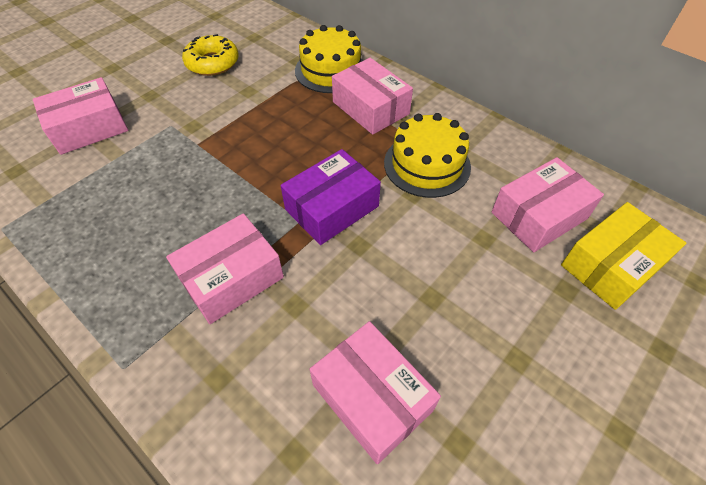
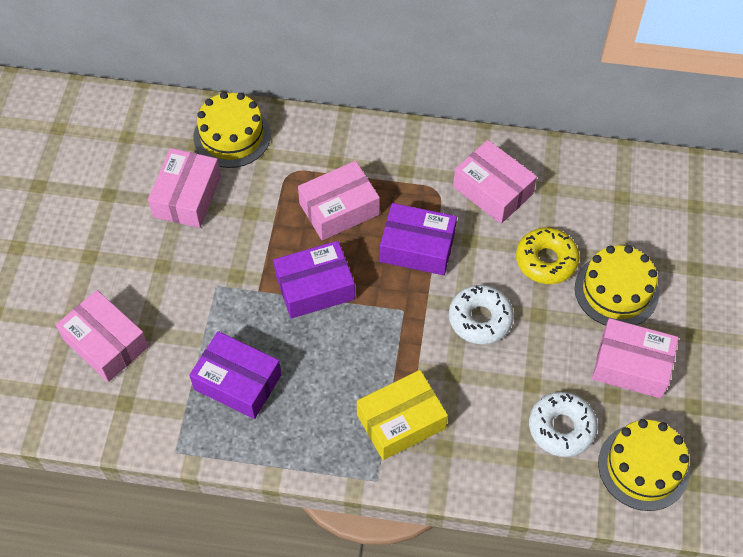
purple box: [281,149,381,245] = 1 -> [189,331,282,419] [274,241,355,319] [380,203,457,275] = 3
white donut: none = 0 -> [449,285,514,344] [529,392,598,457] = 2
yellow cake: [295,25,364,93] [384,113,471,198] = 2 -> [193,92,271,168] [575,245,659,326] [598,419,690,511] = 3

